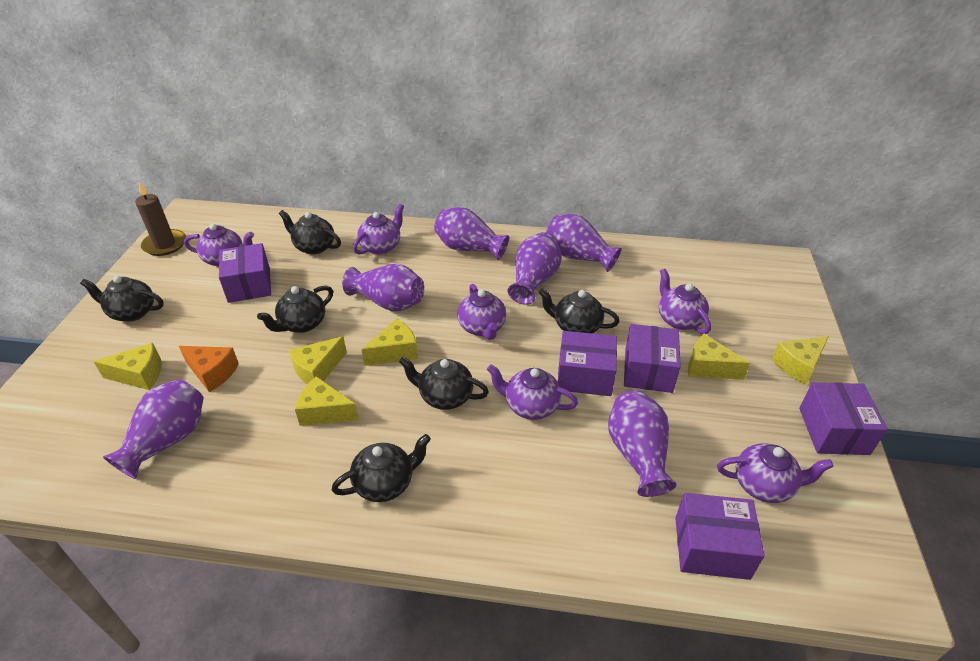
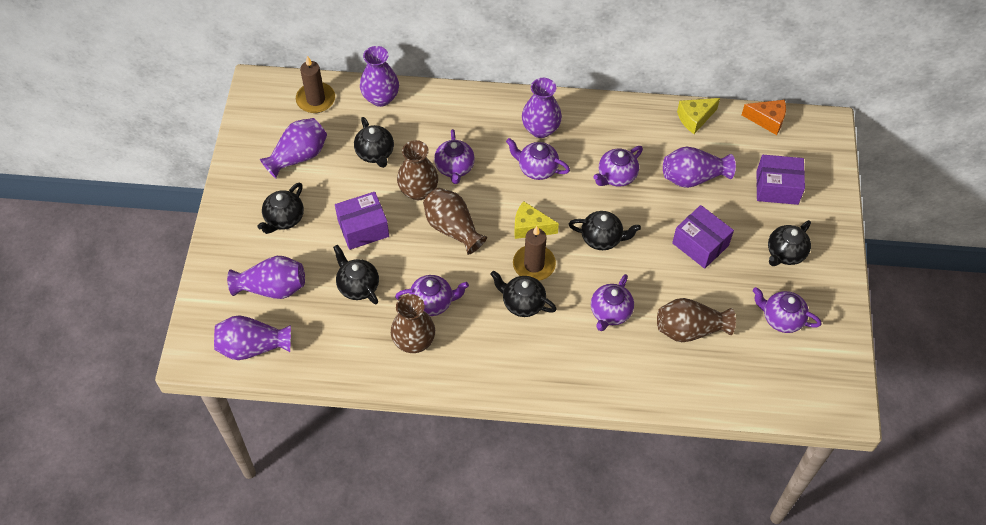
brown candle: [135,182,186,256] = 1 -> [296,56,335,113] [513,226,556,281] = 2
brown vase: none = 0 -> [391,294,435,353] [397,140,438,200] [423,188,487,255] [657,298,736,342] = 4
purple box: [219,243,271,303] [558,331,617,396] [624,324,681,393] [675,493,765,580] [799,382,887,455] = 5 -> [335,192,389,250] [672,205,734,269] [756,155,805,205] = 3
yellow cheese: [94,343,162,390] [289,336,347,384] [295,376,359,426] [361,319,418,366] [688,334,750,380] [772,336,829,385] = 6 -> [514,201,559,239] [677,98,720,134] = 2

